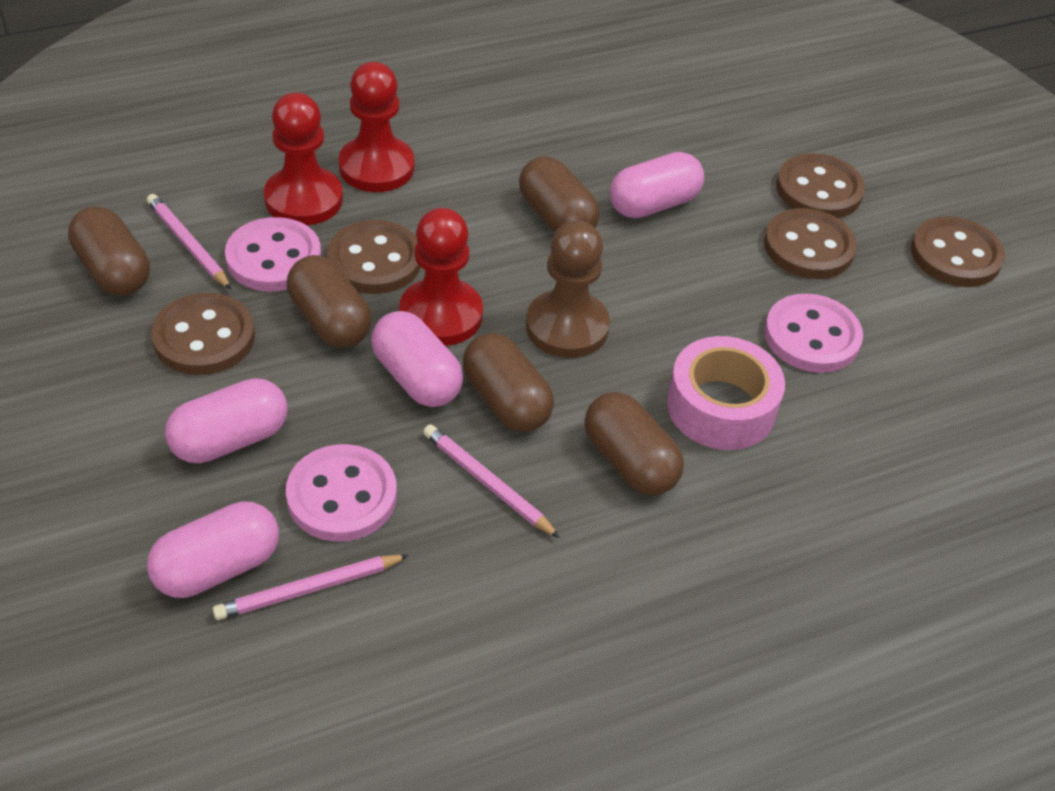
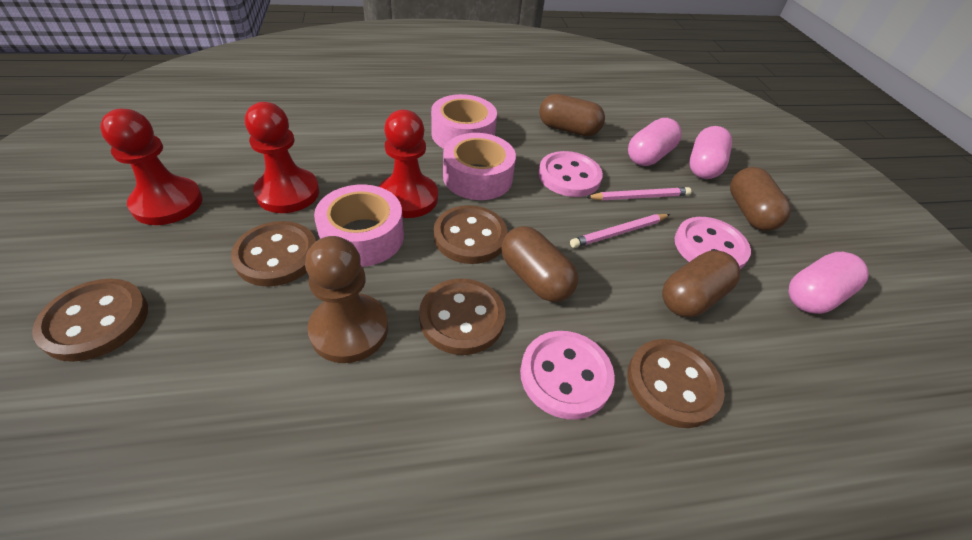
brown capsule: [68,206,150,296] [287,255,372,348] [463,333,554,432] [519,156,600,232] [585,392,684,495] = 5 -> [501,226,578,302] [539,94,605,136] [662,250,740,317] [730,167,791,231] = 4
pink capsule: [147,501,279,598] [165,378,287,463] [371,311,463,407] [610,152,704,219] = 4 -> [628,118,682,166] [690,126,732,179] [788,252,869,314] = 3
pink pencil: [147,194,232,290] [212,554,409,620] [423,424,560,538] = 3 -> [570,214,670,248] [586,187,691,201] = 2
pink tape: [667,336,785,450] = 1 -> [314,184,404,267] [431,94,497,149] [443,133,516,200] = 3

